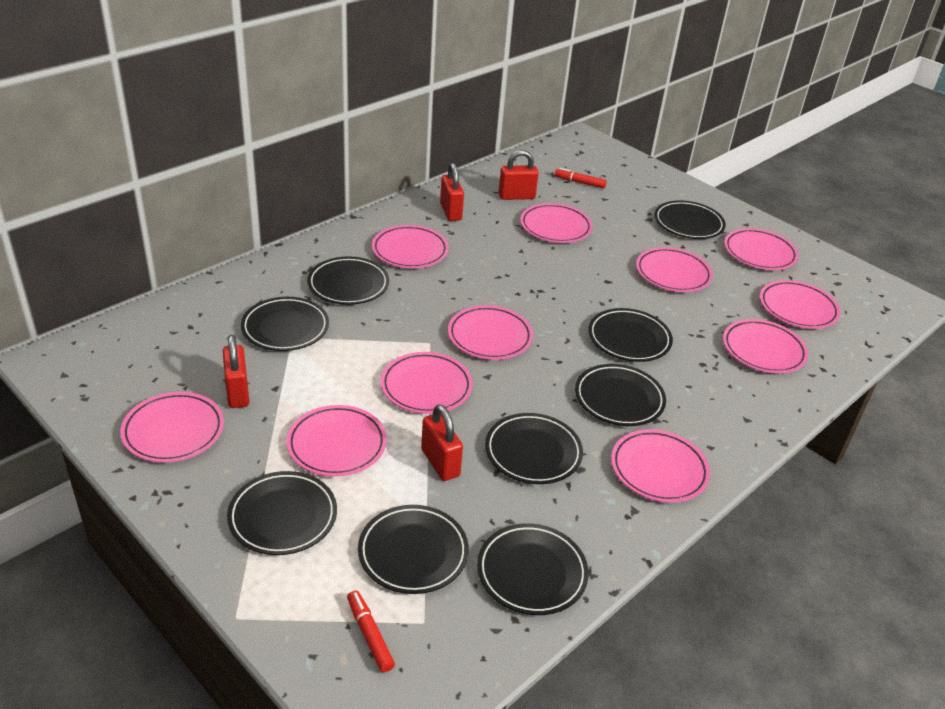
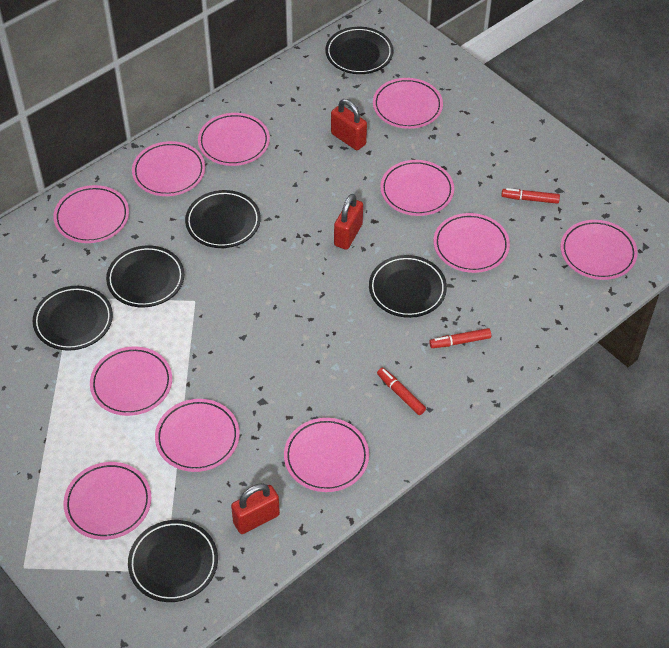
black plate: [227,471,337,555] [241,297,329,351] [307,256,389,305] [358,505,469,594] [477,523,589,615] [485,413,583,484] [575,364,666,426] [588,308,673,362] [654,200,726,239] = 9 -> [33,286,113,351] [106,245,184,307] [128,520,218,602] [185,190,261,248] [325,27,393,74] [369,255,447,318] = 6
red marker: [347,590,395,672] [555,168,607,188] = 2 -> [377,367,426,415] [429,328,491,348] [501,188,560,204] = 3
red padlock: [223,335,249,408] [421,404,463,481] [440,163,464,221] [499,150,539,200] = 4 -> [231,483,280,534] [331,99,367,150] [334,194,363,250] = 3

